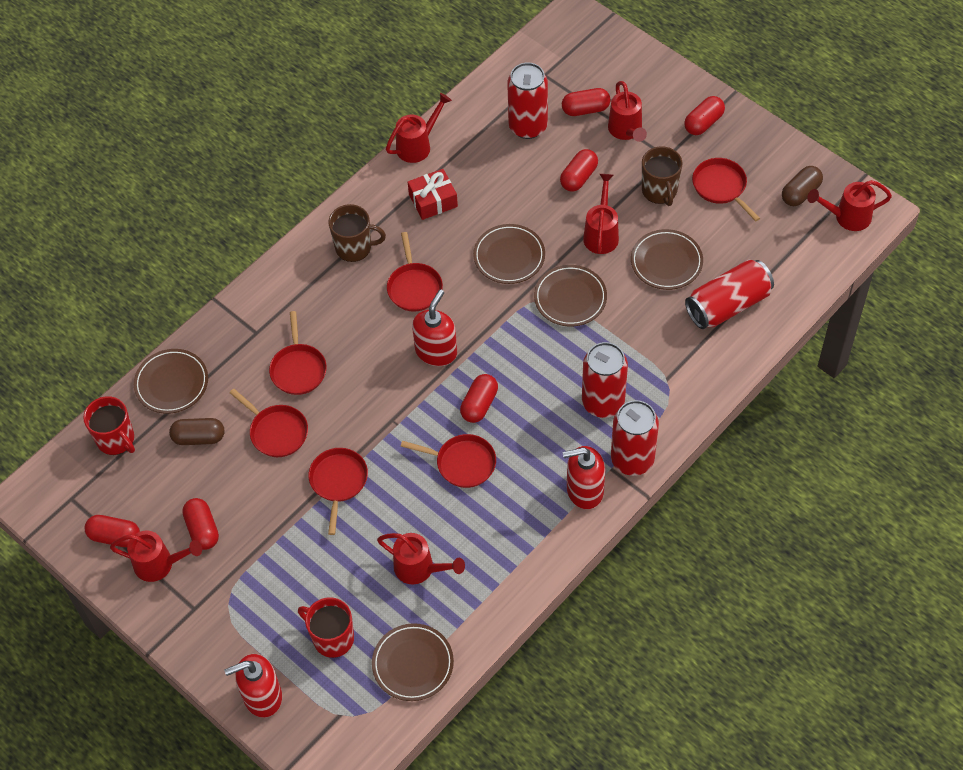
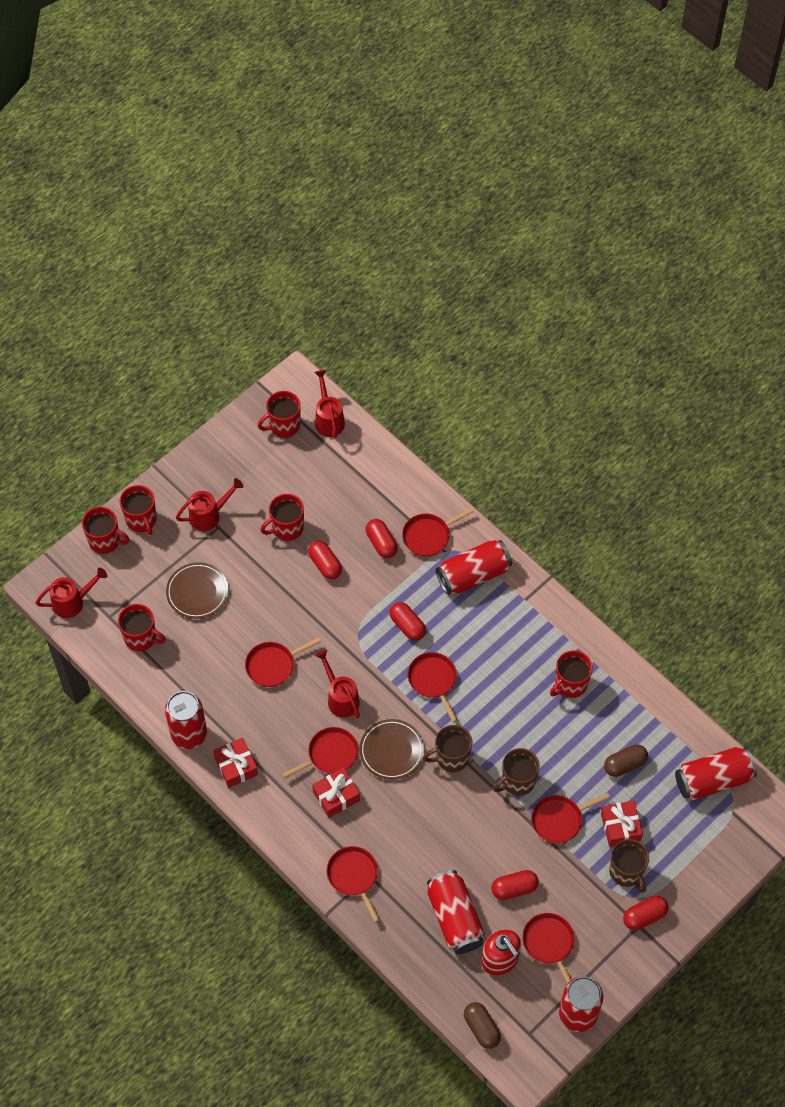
brown mug: [329,204,386,262] [642,146,682,206] = 2 -> [423,725,472,772] [494,748,540,796] [609,839,649,893] = 3
brown plate: [134,349,208,414] [372,623,454,701] [473,224,545,284] [534,265,607,326] [631,229,703,290] = 5 -> [166,562,228,619] [360,719,424,780] = 2
red can: [507,63,548,139] [582,342,628,418] [611,400,659,476] [685,259,774,329] = 4 -> [165,691,207,749] [427,870,485,954] [436,539,512,595] [559,976,604,1032] [675,747,757,800] = 5
red capsule: [85,515,140,547] [182,498,219,550] [460,374,498,423] [560,149,598,191] [562,88,610,116] [684,96,725,135] = 6 -> [308,541,342,580] [366,519,398,558] [389,602,426,641] [491,870,539,900] [623,896,669,930] = 5
red gift: [408,169,458,220] = 1 -> [213,738,258,788] [312,768,360,818] [601,800,643,847] = 3
red mug: [83,396,135,455] [298,597,354,658] = 2 -> [82,507,130,554] [118,604,166,651] [119,485,157,535] [258,391,301,438] [260,494,304,541] [550,650,593,698] = 6
red pan: [230,389,308,457] [269,311,327,395] [308,448,368,535] [387,232,443,312] [401,434,496,488] [692,158,760,221] = 6 -> [245,637,321,687] [282,727,358,778] [327,846,380,922] [402,508,474,556] [408,652,458,722] [522,913,574,983] [532,793,610,843] = 7
red soap dispenser: [224,654,282,718] [412,290,457,366] [563,446,605,509] = 3 -> [482,929,521,976] = 1
red watering can: [110,531,202,582] [377,533,465,584] [386,93,452,163] [583,174,619,254] [608,81,647,142] [807,180,892,231] = 6 -> [36,567,107,618] [176,478,244,531] [314,370,345,438] [315,650,360,718] = 4

